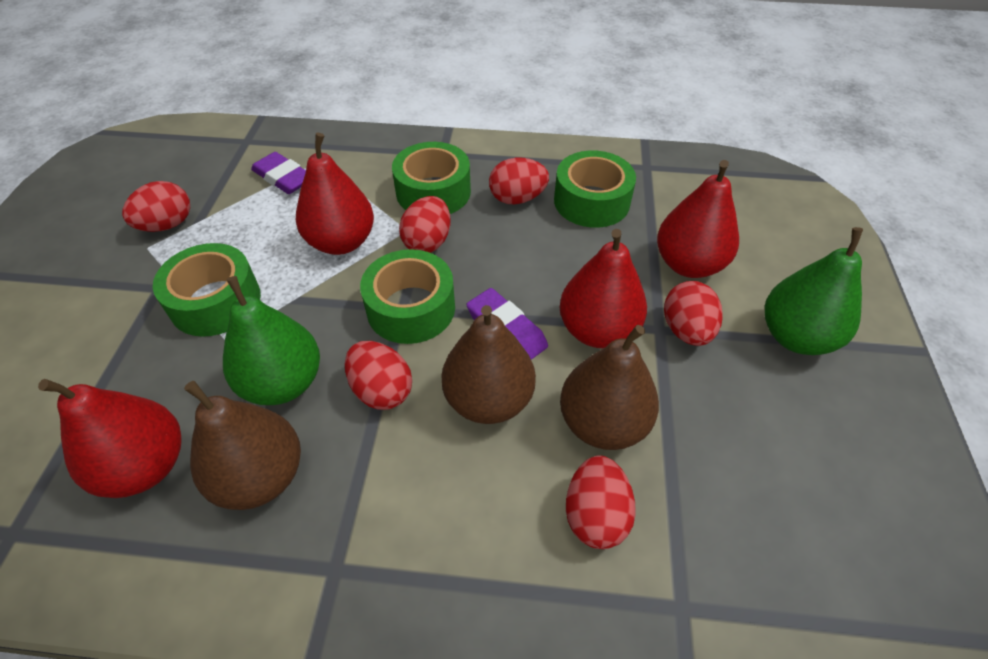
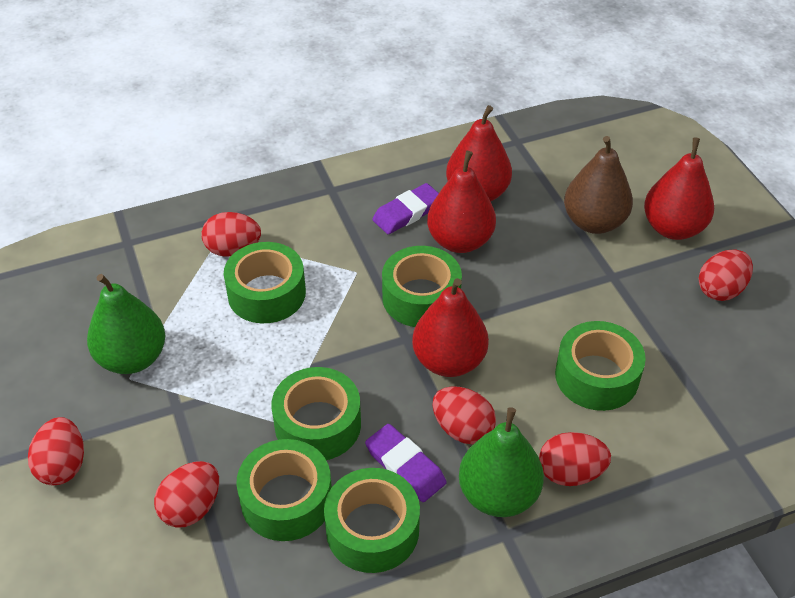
brown pear: [184,381,301,510] [441,305,536,424] [560,325,659,450] = 3 -> [564,136,633,234] = 1
green tape: [153,243,261,337] [360,249,455,344] [392,142,471,214] [554,150,636,228] = 4 -> [224,242,306,323] [236,439,332,541] [271,367,361,460] [324,468,420,573] [382,246,462,327] [555,321,646,411] = 6

